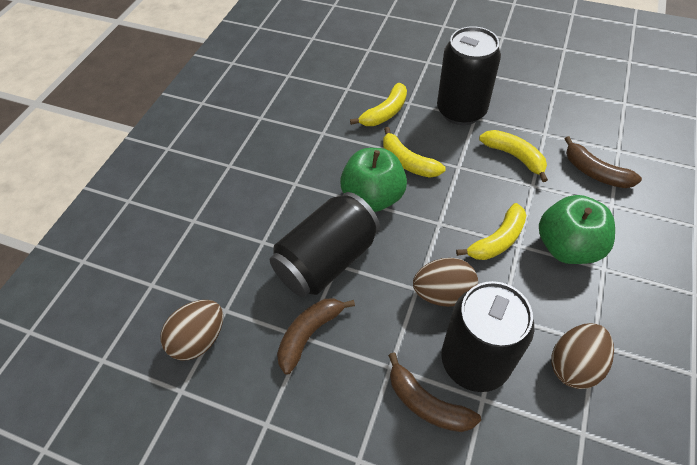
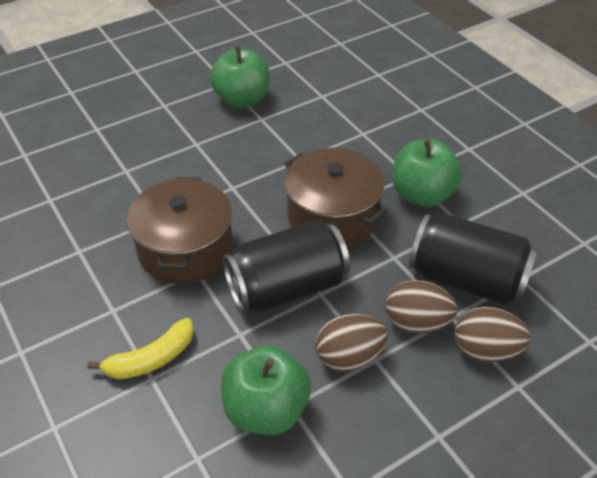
black can: [270,192,380,297] [437,26,501,125] [441,281,534,392] = 3 -> [223,220,350,312] [409,214,538,305] = 2
brown banana: [277,298,355,374] [388,353,481,432] [565,136,642,188] = 3 -> none = 0
brown pot: none = 0 -> [127,177,233,284] [284,148,387,246] = 2
green apple: [340,148,407,212] [539,195,615,264] = 2 -> [210,46,270,108] [221,345,311,435] [392,139,463,207] = 3
yellow banana: [350,83,407,126] [383,127,446,178] [456,203,526,260] [479,130,548,182] = 4 -> [87,318,194,379] = 1

